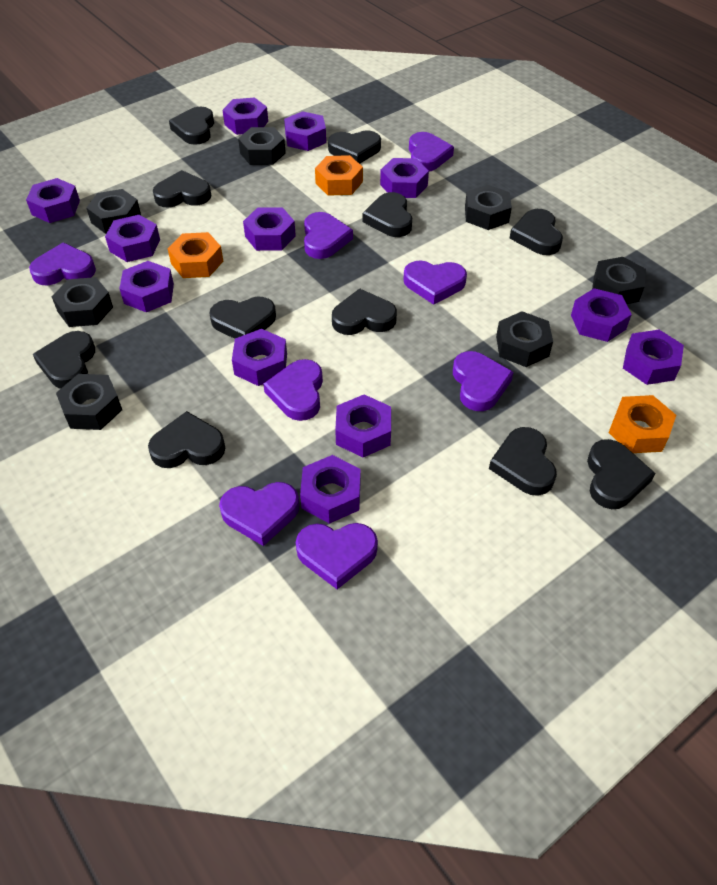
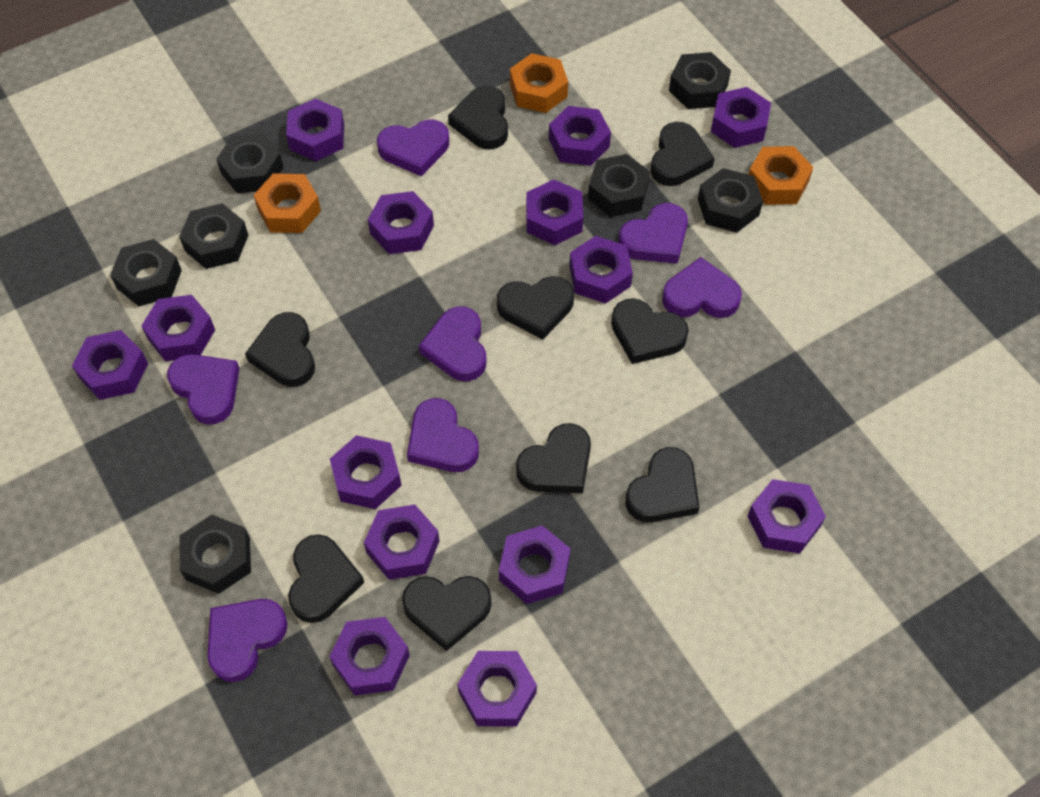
black heart: [33,331,95,389] [148,411,225,468] [153,170,211,208] [169,107,214,145] [209,297,276,339] [328,130,381,164] [332,288,397,335] [363,192,412,237] [489,427,557,496] [509,209,563,255] [587,439,655,509] = 11 -> [245,312,315,387] [288,534,364,623] [402,576,492,651] [448,86,508,150] [497,276,574,340] [516,423,591,493] [611,298,689,364] [626,447,699,523] [651,122,715,186] = 9
purple heart: [29,242,96,285] [219,482,299,546] [263,359,323,421] [296,523,378,589] [304,212,353,259] [403,260,467,305] [409,132,454,171] [453,351,514,411] = 8 -> [167,354,240,425] [207,599,288,682] [377,120,449,176] [407,398,479,472] [419,306,487,381] [618,203,688,264] [662,257,742,318] = 7
purple nut: [26,178,80,223] [105,215,160,262] [119,261,174,312] [223,98,268,135] [232,329,287,386] [243,207,296,251] [284,111,326,151] [300,455,361,524] [335,394,391,457] [380,158,429,198] [571,288,632,342] [623,330,684,385] = 12 -> [72,330,148,400] [141,295,215,362] [286,99,344,161] [329,617,410,695] [330,435,402,509] [364,504,439,580] [368,191,434,254] [457,651,537,727] [499,525,571,604] [526,179,583,245] [549,106,611,166] [569,236,633,304] [711,87,771,148] [748,479,826,553] = 14

